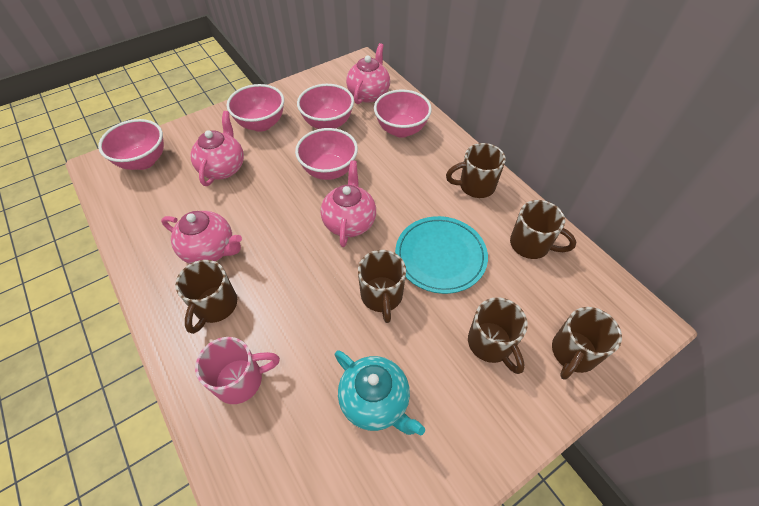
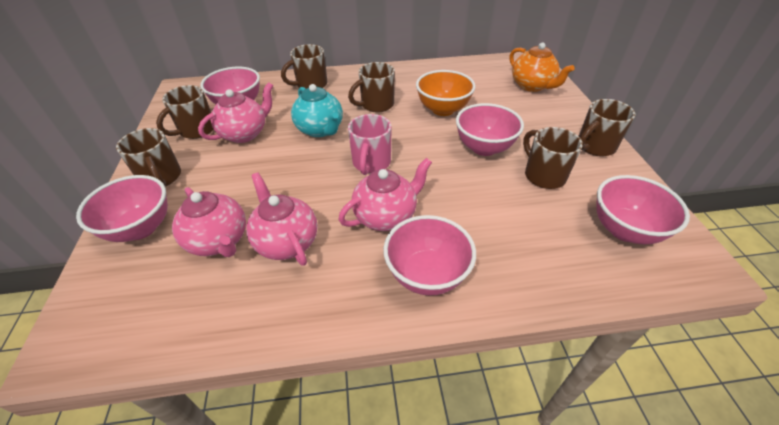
orange bowl: none = 0 -> [416,70,476,116] = 1
orange teapot: none = 0 -> [510,42,575,92] = 1
turquoise plate: [395,216,488,294] = 1 -> none = 0

